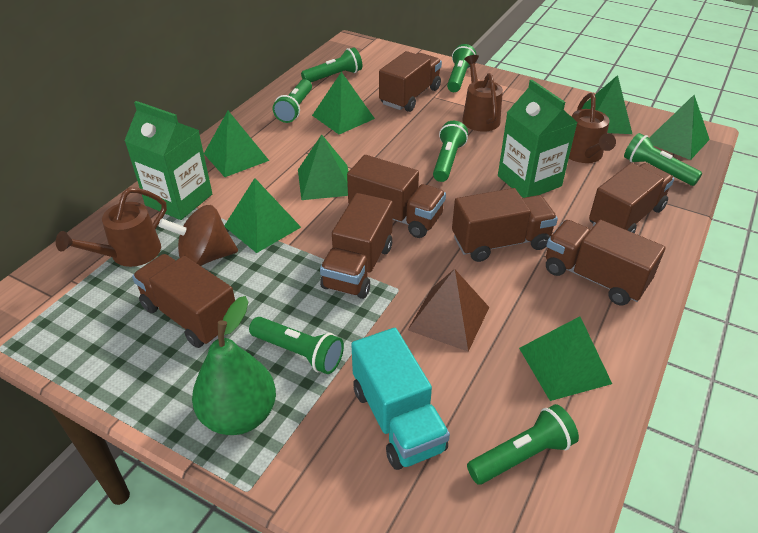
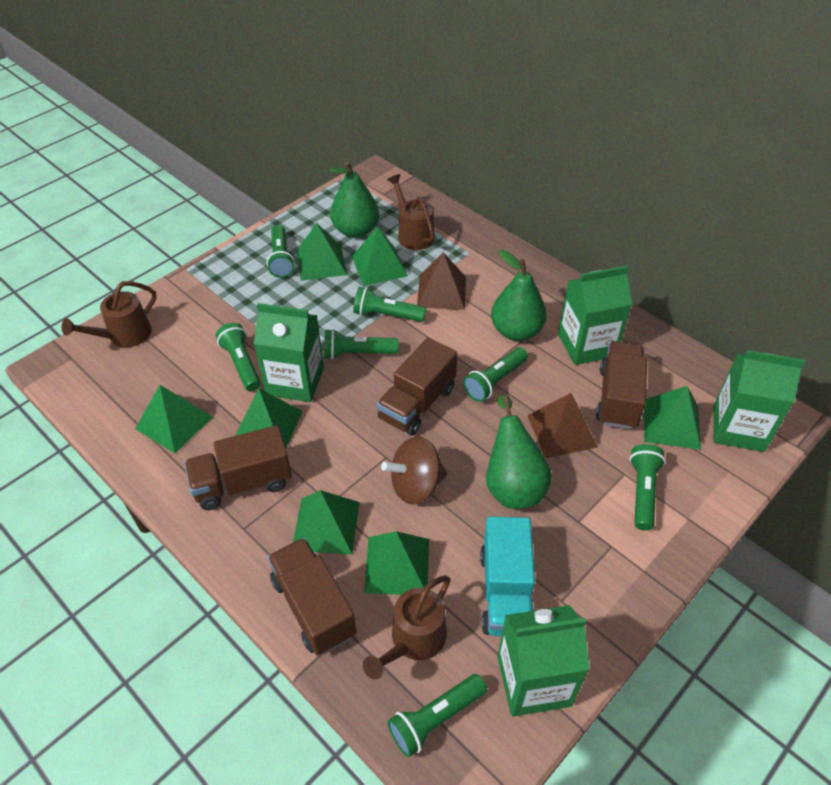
brown pyramid: [408,269,489,352] = 1 -> [417,252,466,310] [527,393,598,458] = 2
brown truck: [132,254,235,348] [320,193,393,299] [347,155,446,238] [379,51,442,112] [452,188,558,262] [546,220,665,305] [589,163,674,233] = 7 -> [184,425,292,510] [267,538,357,656] [377,337,458,436] [596,341,647,429] = 4
green carton: [124,101,212,220] [498,80,578,198] = 2 -> [254,303,324,402] [497,605,590,717] [558,266,632,365] [713,350,805,452] = 4
green pear: [192,296,276,435] = 1 -> [329,161,379,238] [486,395,552,509] [491,250,547,341] = 3

